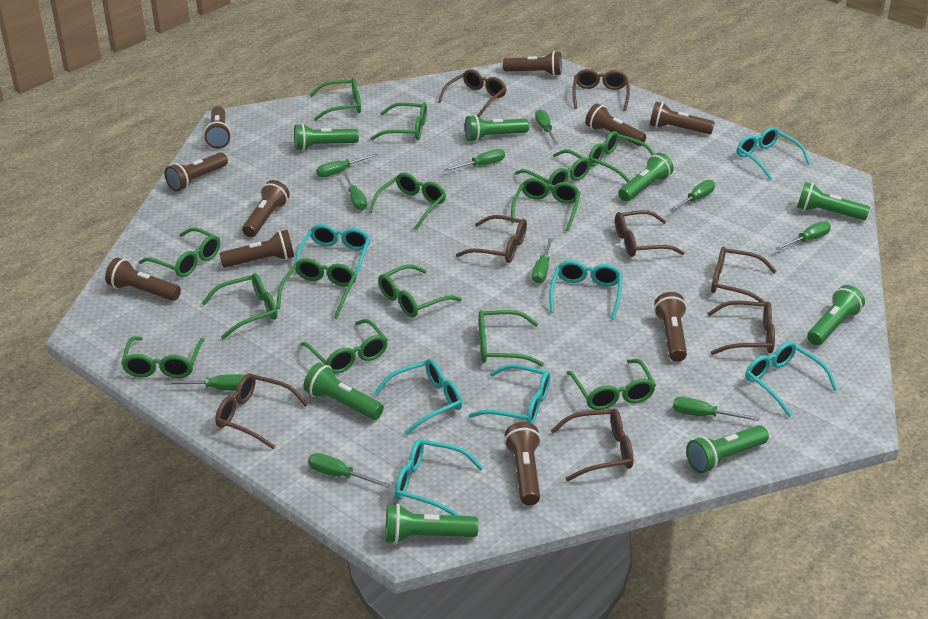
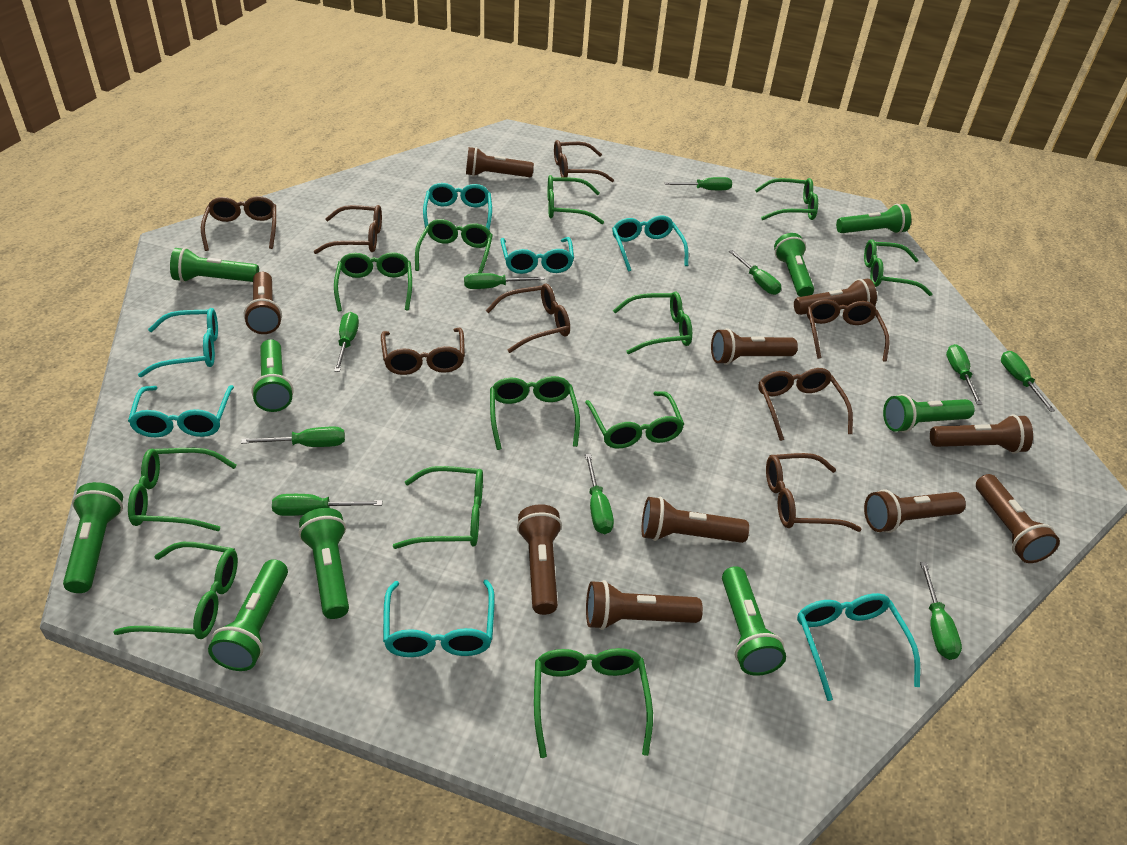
green flashlight: [294,123,359,151] [304,363,384,420] [385,504,478,544] [465,115,529,142] [618,153,674,201] [686,425,769,473] [797,182,870,221] [807,285,865,345] = 8 -> [63,482,123,593] [170,247,259,282] [208,559,288,671] [251,339,294,412] [299,508,349,619] [722,566,786,676] [774,233,814,297] [836,204,911,234] [883,394,975,433] = 9
green glasses: [121,336,204,378] [139,227,220,277] [202,273,277,339] [276,258,357,319] [300,319,388,374] [309,77,361,121] [369,173,446,230] [370,102,427,140] [378,264,462,318] [479,310,544,366] [511,178,581,231] [515,150,590,191] [567,359,656,410] [588,131,654,182] = 14 -> [114,542,238,639] [128,448,237,531] [334,252,412,311] [393,466,483,549] [415,219,493,273] [490,376,580,450] [534,648,653,758] [548,175,604,224] [585,391,684,449] [613,291,692,354] [755,178,818,220] [864,239,932,296] = 12

